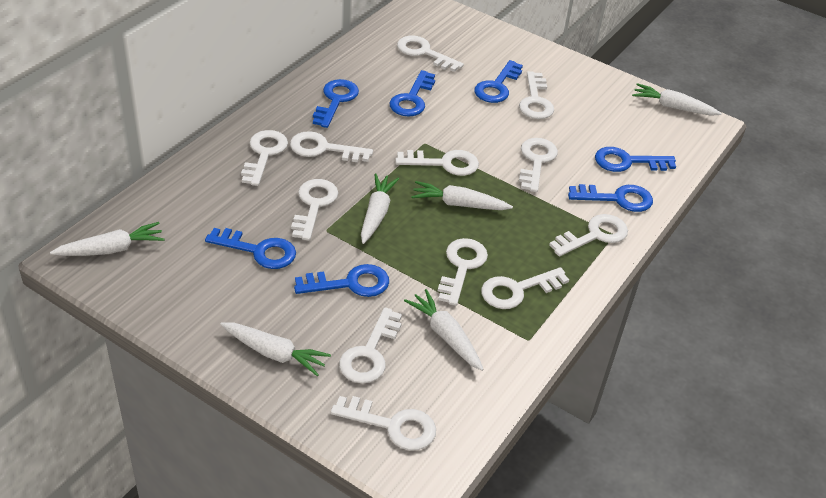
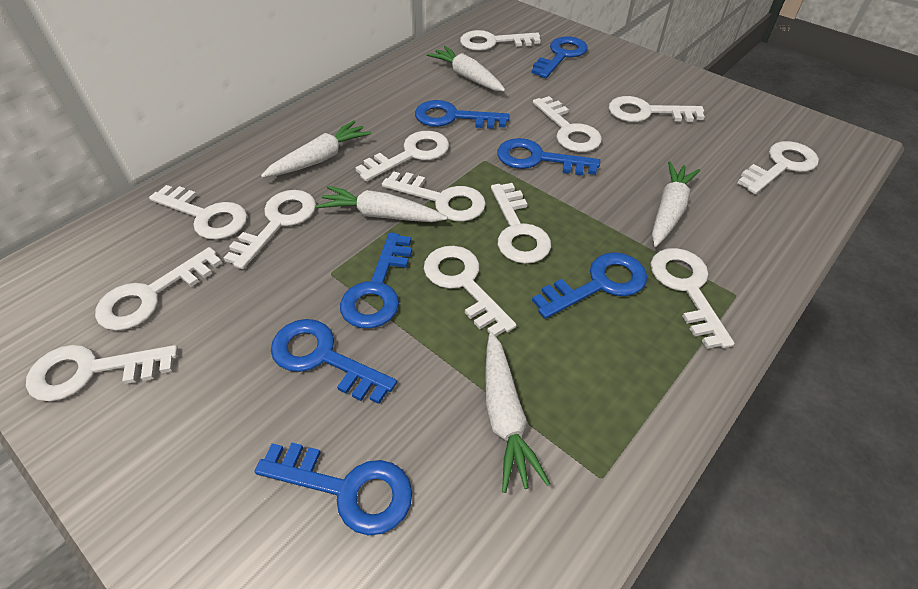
white carrot: [50,222,164,256] [220,322,331,377] [361,173,399,244] [404,289,484,371] [411,181,513,210] [632,83,722,116] = 6 -> [261,120,371,178] [316,186,447,222] [427,46,505,91] [485,332,550,493] [652,161,700,247] = 5
white key: [241,130,288,186] [290,131,373,162] [291,179,338,240] [331,396,436,451] [339,307,402,384] [395,150,479,176] [397,36,464,72] [438,238,488,306] [481,267,569,309] [519,71,554,119] [519,138,558,192] [549,214,628,257] = 12 -> [26,345,178,401] [95,247,222,331] [149,185,247,240] [224,190,316,269] [355,131,449,182] [382,171,486,222] [424,246,516,336] [460,30,541,51] [491,183,551,264] [533,96,602,152] [609,96,705,122] [651,248,735,349] [738,141,819,194] = 13

